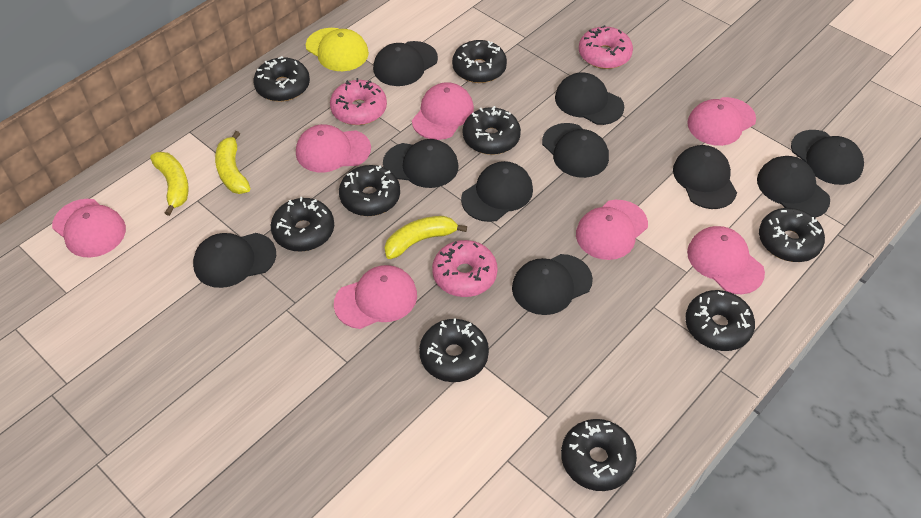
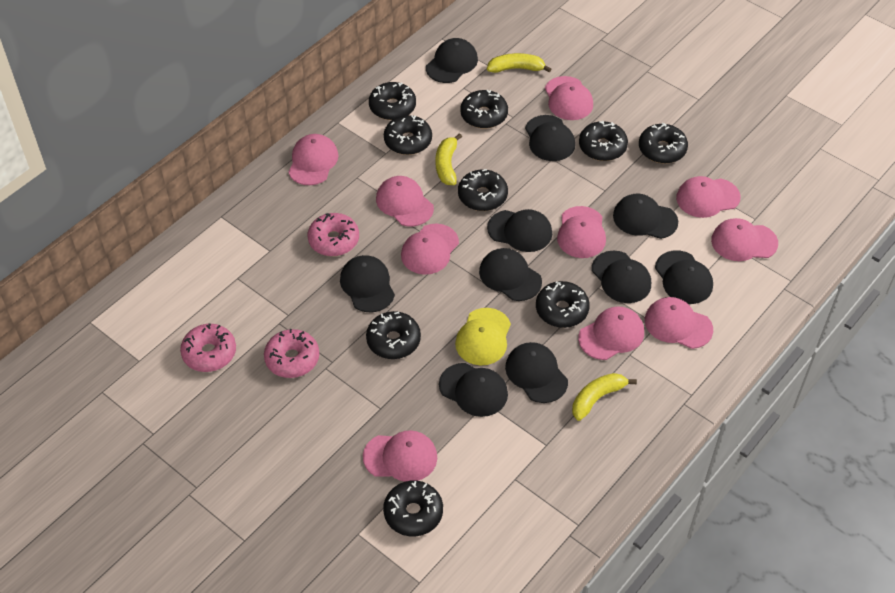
pink cap: [52,199,126,258] [296,124,371,172] [334,265,417,329] [412,82,474,140] [576,200,648,260] [687,97,756,146] [687,226,765,294] = 7 -> [288,134,339,185] [363,430,437,482] [376,176,434,227] [401,224,459,275] [545,76,593,120] [557,206,606,258] [578,307,644,360] [645,297,713,349] [676,176,741,218] [711,218,778,261] = 10

